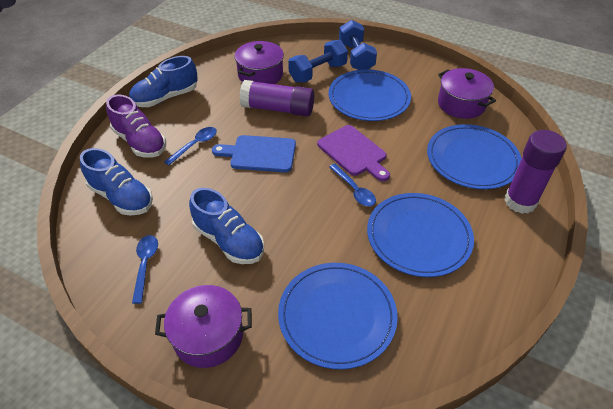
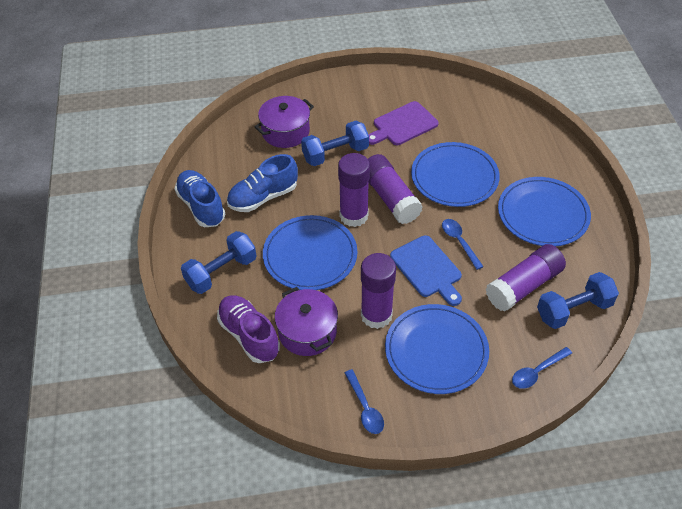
blue dumbbell: [288,40,348,83] [339,20,377,70] = 2 -> [181,231,256,294] [301,121,369,166] [537,272,619,329] = 3
blue shoe: [80,148,153,216] [129,56,198,107] [189,188,264,264] = 3 -> [174,170,225,227] [227,154,298,212] = 2
purple glue stick: [239,80,314,117] [504,130,567,214] = 2 -> [338,153,370,227] [361,253,396,329] [368,154,423,224] [486,244,566,312] = 4
purple pot: [155,285,252,368] [235,41,284,84] [438,68,496,119] = 3 -> [255,96,314,148] [274,287,338,356] = 2

